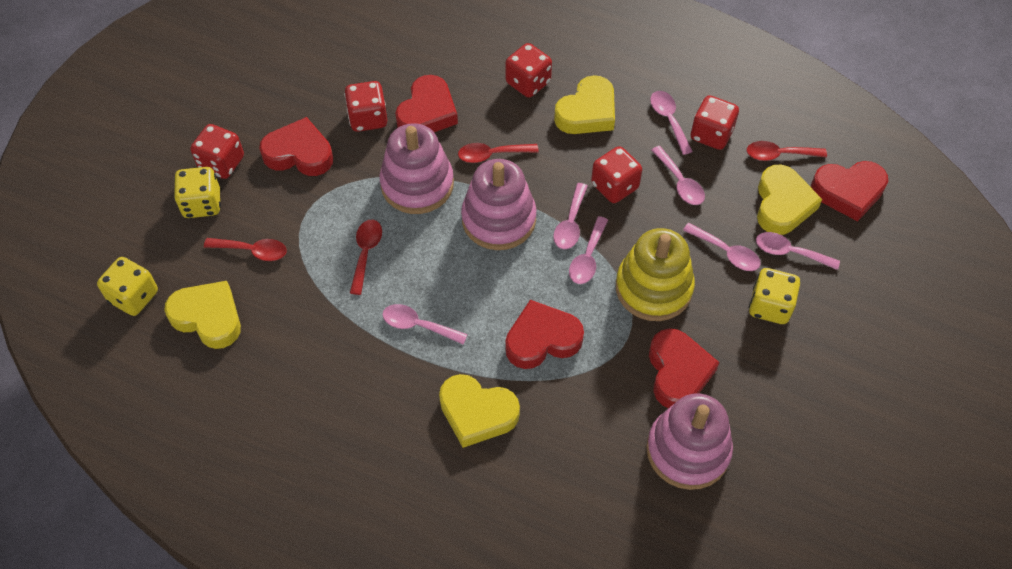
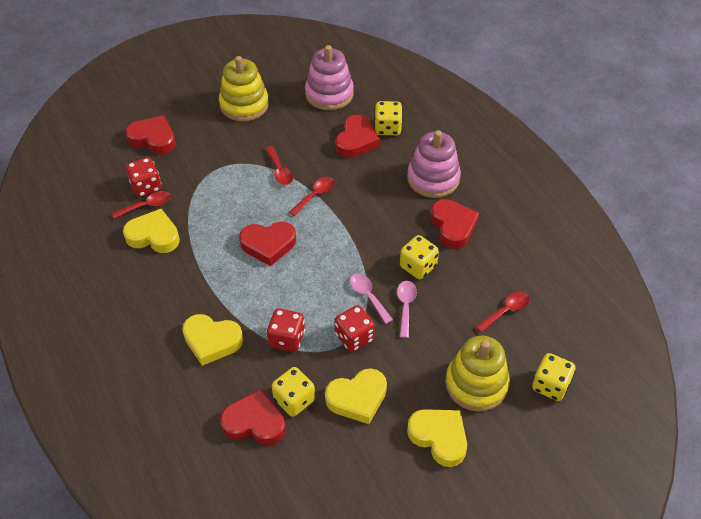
pink spoon: [382,304,468,344] [553,183,588,249] [569,216,608,284] [650,91,693,155] [651,146,705,205] [683,223,761,271] [756,232,840,270] = 7 -> [350,273,393,324] [397,281,417,338] = 2
pink stacking toy: [380,123,454,214] [461,159,537,250] [646,393,733,490] = 3 -> [305,45,354,110] [407,130,461,198] = 2
red dice: [190,124,244,179] [344,81,387,132] [505,43,552,98] [591,146,642,203] [691,95,739,150] = 5 -> [126,157,162,197] [267,308,305,352] [335,305,375,352] = 3
yellow dice: [97,257,158,316] [174,167,221,218] [749,268,800,324] = 3 -> [272,367,315,417] [375,101,403,135] [400,235,439,279] [532,353,576,401] = 4
yellow stacking toy: [616,228,695,321] = 1 -> [219,56,269,121] [445,336,510,412] = 2

